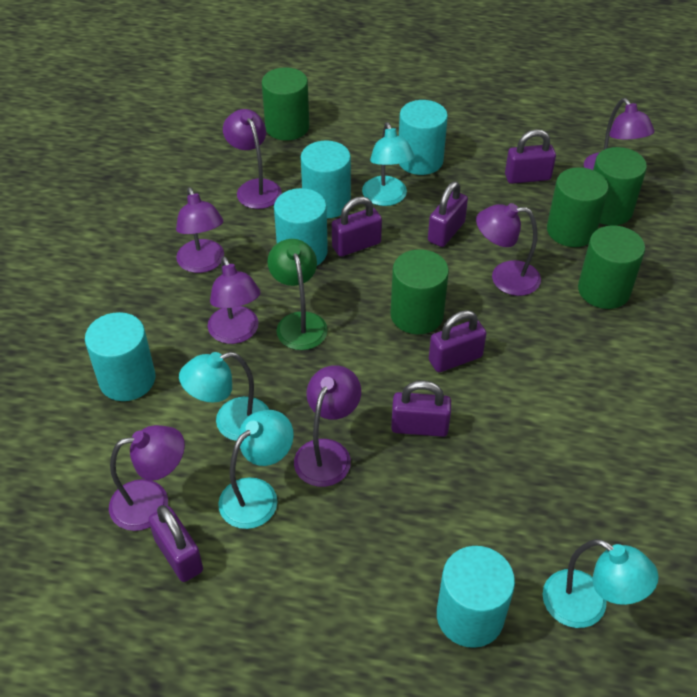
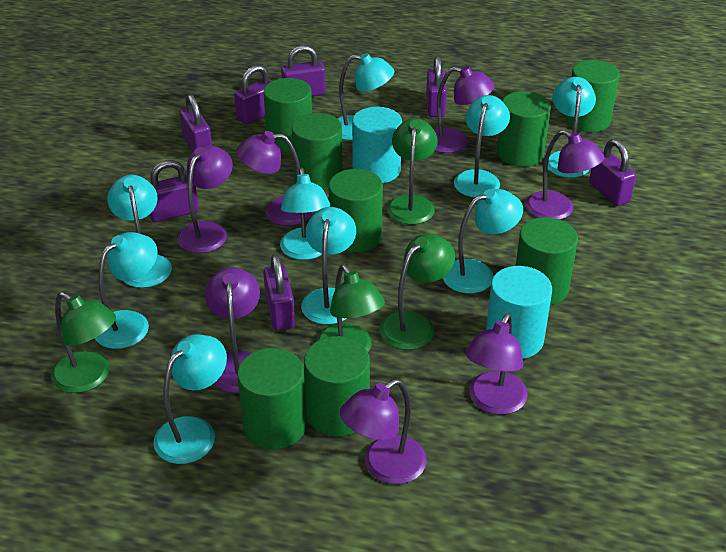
green cylinder: [262,67,309,141] [390,249,449,334] [547,167,609,247] [578,225,645,309] [593,147,647,226] = 5 -> [237,348,307,449] [264,78,312,152] [292,113,343,190] [304,336,370,437] [328,169,383,252] [497,91,551,167] [516,217,578,305] [565,60,620,132] = 8
green lamp: [267,239,328,350] = 1 -> [51,292,116,393] [316,264,385,352] [380,234,455,350] [387,118,438,225] = 4
purple padlock: [148,505,203,582] [332,196,382,257] [391,380,451,437] [428,182,468,247] [429,310,487,372] [505,129,556,184] = 6 -> [149,160,199,222] [180,94,212,152] [234,65,272,124] [263,254,295,330] [281,45,326,96] [426,56,447,117] [589,139,636,206] = 7
turquoise cylinder: [85,312,156,401] [274,188,328,266] [301,140,351,218] [399,100,448,175] [437,546,515,648] = 5 -> [352,107,402,183] [486,266,552,359] = 2
turquoise lamp: [179,352,269,441] [218,410,294,529] [362,122,415,206] [542,539,659,628] = 4 -> [95,232,158,349] [107,175,172,288] [153,334,227,464] [280,168,330,260] [301,207,356,325] [337,53,395,140] [443,189,523,294] [454,95,510,198] [547,77,596,178] = 9

